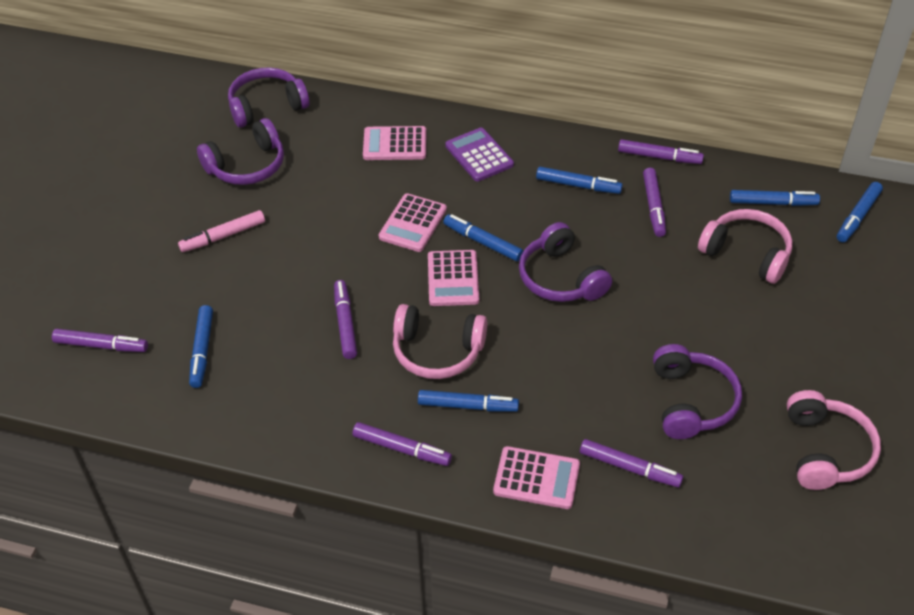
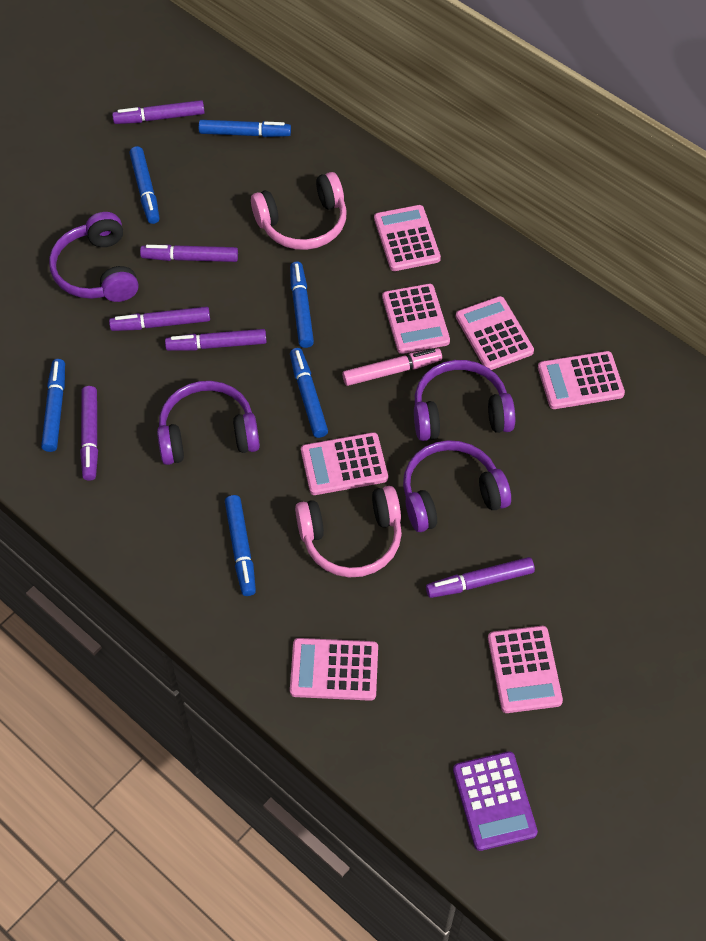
pink calculator: [363,126,426,160] [379,193,447,252] [428,250,479,306] [493,446,580,509] = 4 -> [290,638,378,701] [301,432,388,495] [374,205,441,271] [382,284,450,354] [456,296,534,370] [488,626,563,713] [538,351,625,409] = 7
pink headphones: [393,304,487,379] [698,209,792,284] [787,390,881,490] = 3 -> [251,172,347,250] [295,486,402,578] = 2

